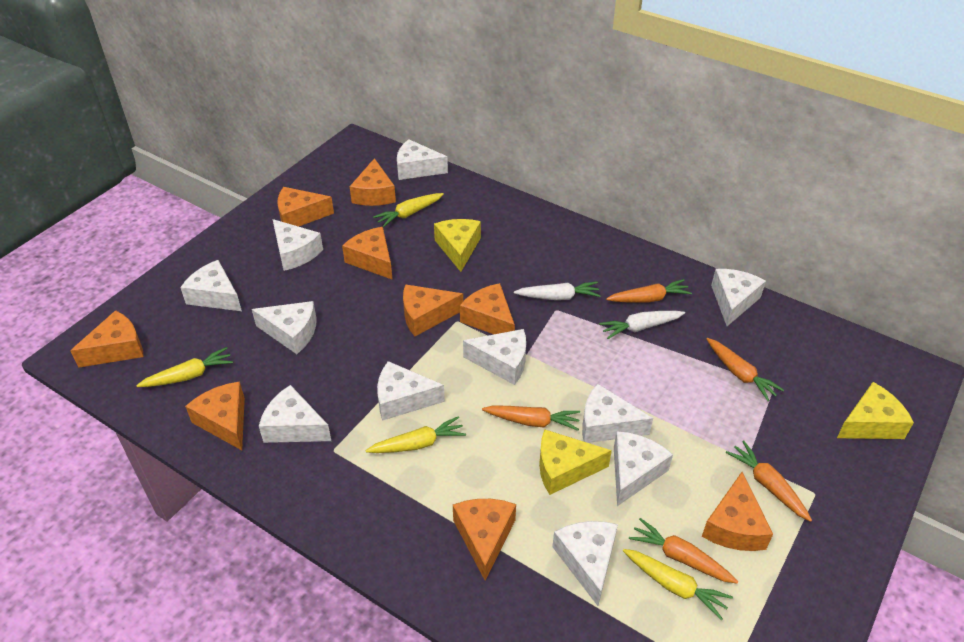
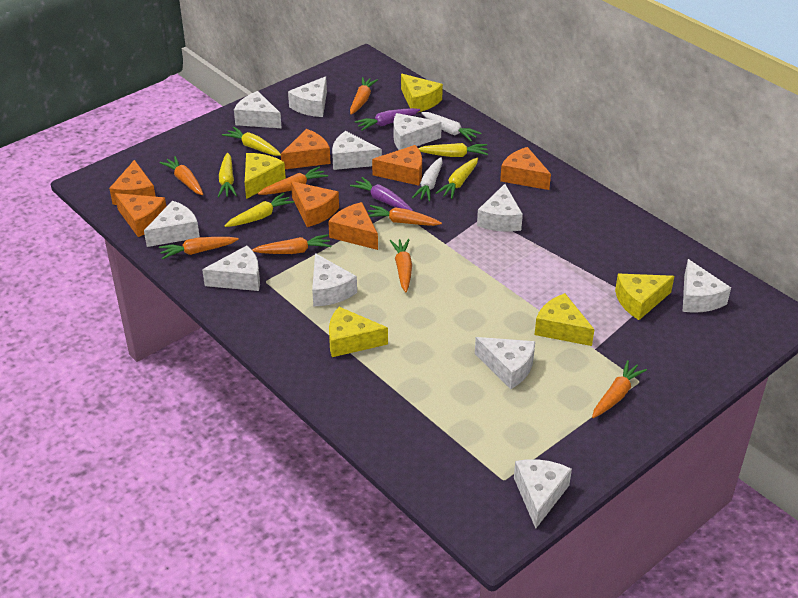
orange carrot: [482,405,580,431] [606,279,692,303] [629,518,738,584] [707,338,784,401] [726,440,812,522] = 5 -> [159,156,203,195] [159,237,239,260] [252,234,331,254] [258,166,328,195] [350,77,378,115] [368,205,442,226] [390,239,412,292] [592,360,647,418] = 8
orange cheese: [70,310,143,368] [185,382,245,450] [277,187,334,227] [342,227,393,280] [349,158,396,206] [403,284,463,336] [453,499,516,581] [460,283,515,334] [702,472,773,551] = 9 -> [109,160,156,205] [115,193,167,237] [281,129,331,169] [291,181,339,227] [328,202,378,250] [372,145,422,186] [500,147,551,190] = 7
purple carrot: none = 0 -> [350,177,413,211] [355,108,421,131] = 2
yellow carrot: [136,347,233,387] [366,416,466,453] [373,193,444,228] [623,549,733,620] = 4 -> [218,153,237,197] [222,127,281,156] [224,193,294,227] [418,143,488,157] [436,157,478,199] = 5
yellow cheese: [434,219,481,272] [539,429,612,495] [837,382,914,439] = 3 -> [245,153,286,199] [329,307,388,357] [401,74,443,112] [535,293,594,346] [615,274,674,320] = 5

